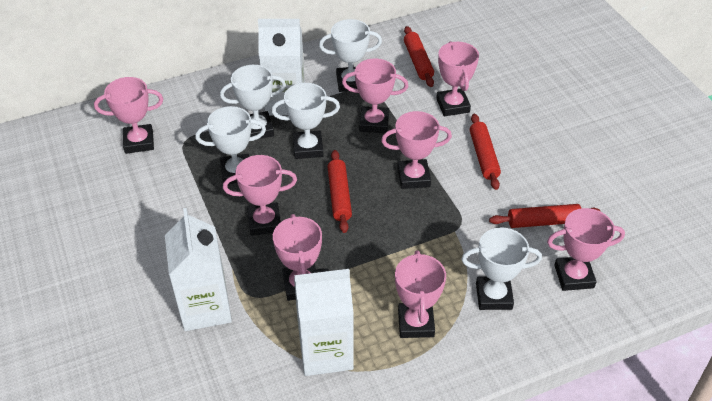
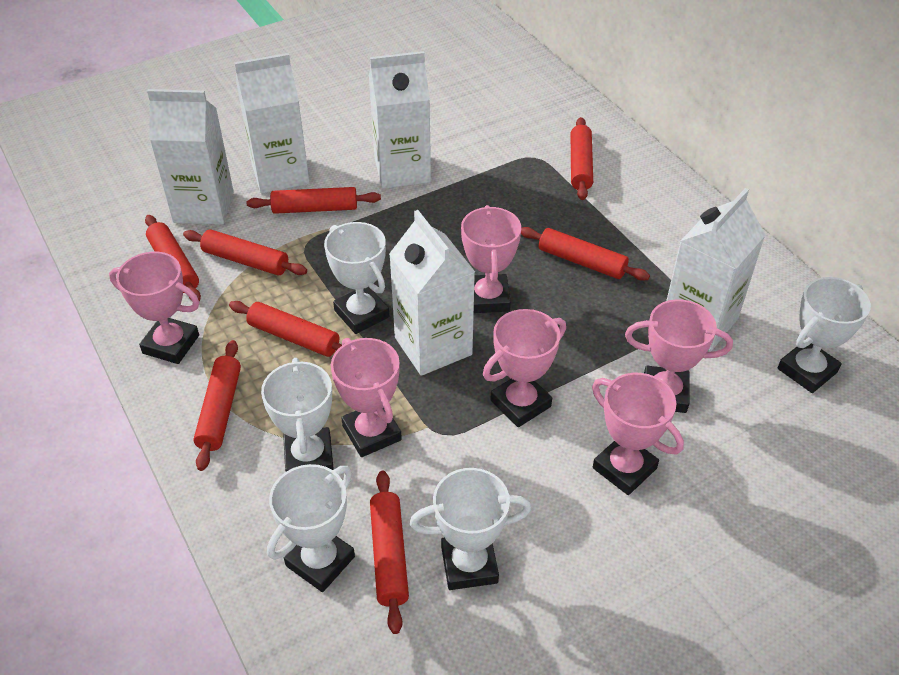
pink trophy: [94,77,163,154] [223,155,297,236] [273,214,322,301] [342,59,408,133] [381,111,452,189] [395,250,446,338] [436,41,479,116] [547,208,625,291] = 8 -> [109,252,199,364] [331,338,402,457] [461,205,521,313] [483,309,566,427] [592,373,684,495] [625,299,733,413] = 6
red rolling pin: [328,150,352,233] [404,26,434,87] [470,114,501,190] [489,204,601,228] = 4 -> [145,215,201,302] [183,229,307,276] [193,340,241,471] [229,301,342,357] [247,187,381,214] [370,471,409,634] [521,227,650,281] [571,117,593,200] = 8
white carton: [165,208,232,331] [258,19,305,116] [294,268,354,376] = 3 -> [147,89,234,225] [234,53,310,194] [369,51,431,189] [389,210,475,376] [666,188,765,351] = 5

